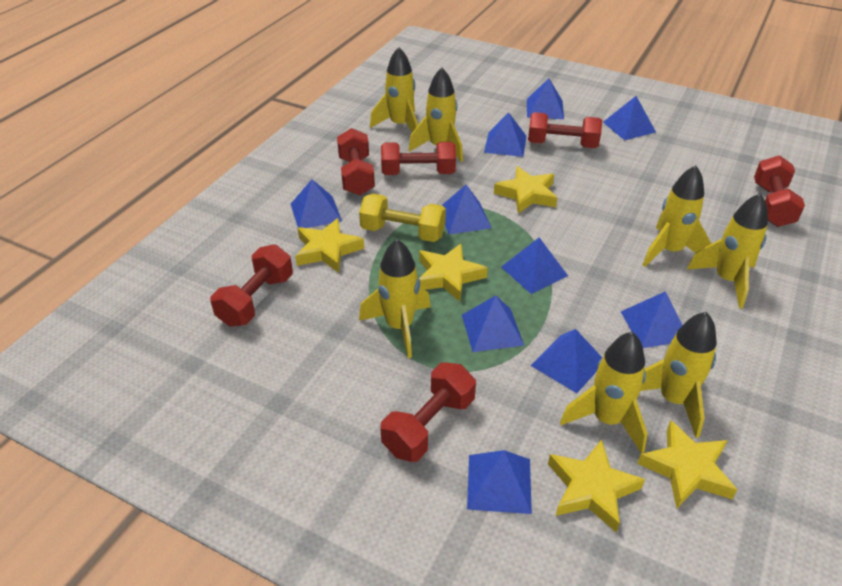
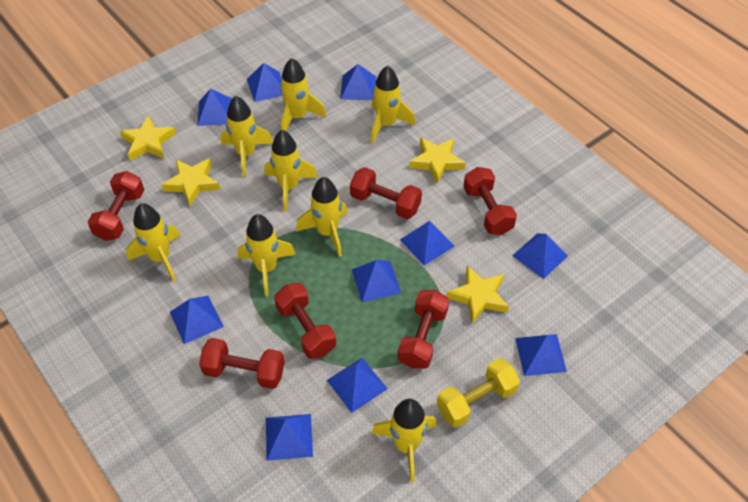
yellow rocket: [359,239,431,358] [370,47,418,132] [409,67,463,162] [560,332,648,454] [640,312,717,438] [643,165,712,267] [687,193,768,309] = 7 -> [126,203,180,282] [221,96,273,177] [238,214,296,297] [264,130,318,211] [280,58,327,131] [296,177,348,257] [371,65,415,143] [371,399,437,482] = 8
yellow star: [295,218,364,273] [419,244,488,302] [494,166,558,214] [548,439,645,533] [637,420,737,508] = 5 -> [120,116,176,161] [162,158,220,206] [409,137,465,184] [447,266,509,323] = 4

